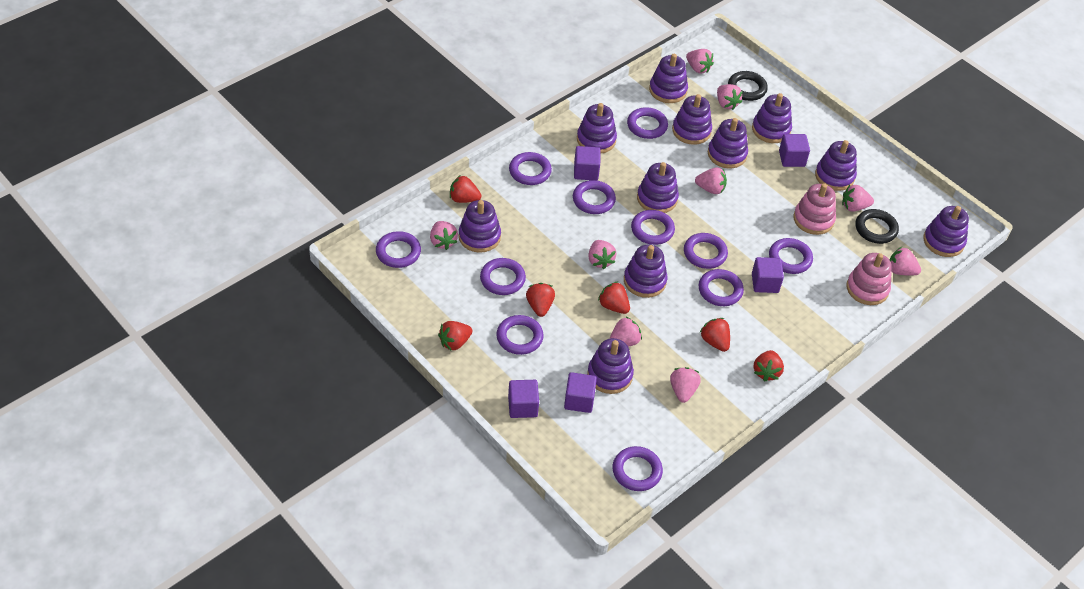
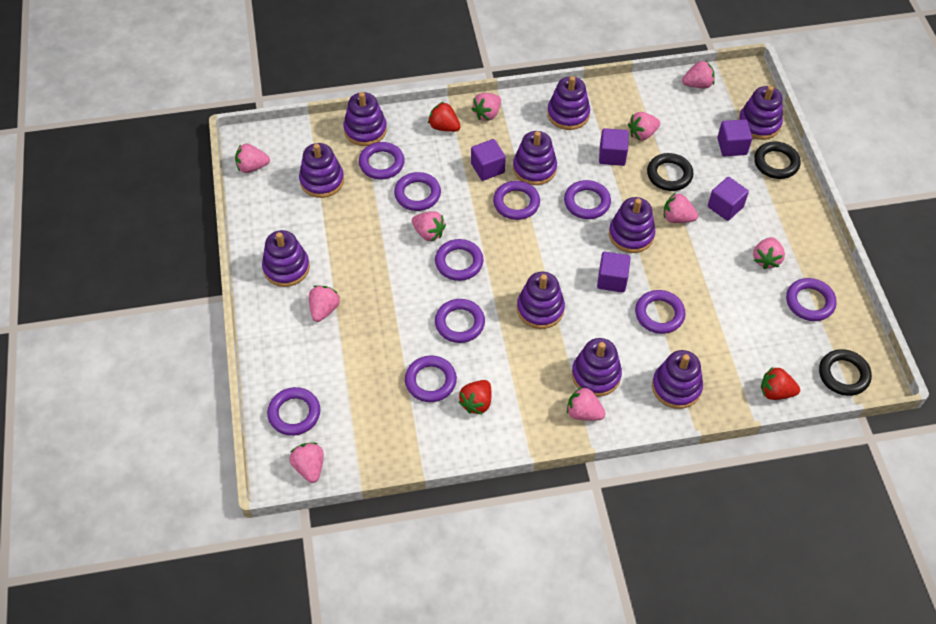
black ring: [728,71,768,101] [856,209,899,244] = 2 -> [647,153,693,191] [754,141,801,179] [819,349,872,396] = 3
pink stacking toy: [793,183,836,235] [847,253,892,305] = 2 -> none = 0
pink strawberry: [430,221,458,250] [588,240,616,269] [609,317,642,347] [670,367,701,403] [686,49,714,73] [695,167,727,194] [717,84,743,110] [842,185,874,211] [890,247,921,275] = 9 -> [235,144,270,173] [289,443,324,483] [309,285,340,322] [412,211,446,242] [472,93,501,121] [567,386,606,421] [628,112,660,141] [664,193,698,223] [682,60,715,88] [753,237,785,269] = 10
purple ring: [376,231,421,268] [480,258,526,295] [496,315,544,355] [509,152,552,185] [573,180,616,214] [613,446,663,491] [627,107,668,139] [631,210,675,245] [684,233,728,269] [698,269,744,306] [769,238,813,274] = 11 -> [267,387,320,436] [359,142,404,179] [394,172,441,211] [405,356,457,402] [435,239,484,281] [435,299,485,343] [493,181,540,220] [564,180,611,219] [635,290,686,334] [786,278,837,321] = 10
purple stacking toy: [458,200,501,253] [577,103,617,154] [587,338,634,394] [624,245,667,298] [637,162,679,213] [649,54,688,103] [672,94,712,145] [708,118,748,168] [752,93,792,143] [815,140,857,191] [923,206,969,257] = 11 -> [262,230,310,287] [299,143,344,198] [343,92,387,146] [513,131,557,185] [517,272,565,329] [547,76,590,130] [572,338,622,396] [609,197,655,253] [652,350,703,409] [738,86,783,140] = 10
red strawberry: [438,321,472,350] [450,176,482,203] [526,283,555,317] [598,282,630,314] [700,318,730,352] [754,350,784,382] = 6 -> [428,102,461,132] [459,380,491,415] [761,367,800,400] = 3

